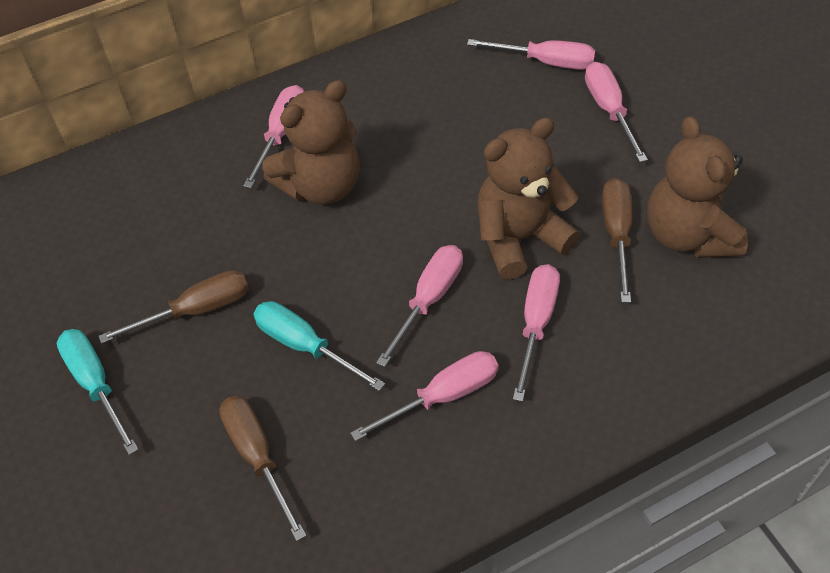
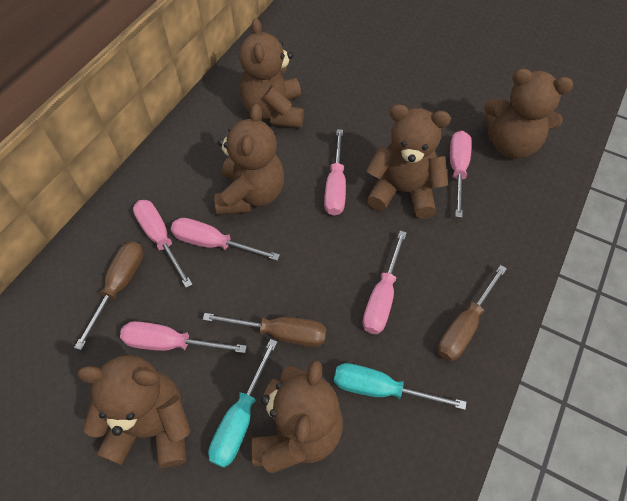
brown teddy bear: [262,80,360,205] [477,118,580,280] [647,116,748,258] = 3 -> [77,355,191,468] [214,104,284,215] [239,18,304,128] [252,360,343,473] [366,104,451,219] [484,69,573,159] = 6

